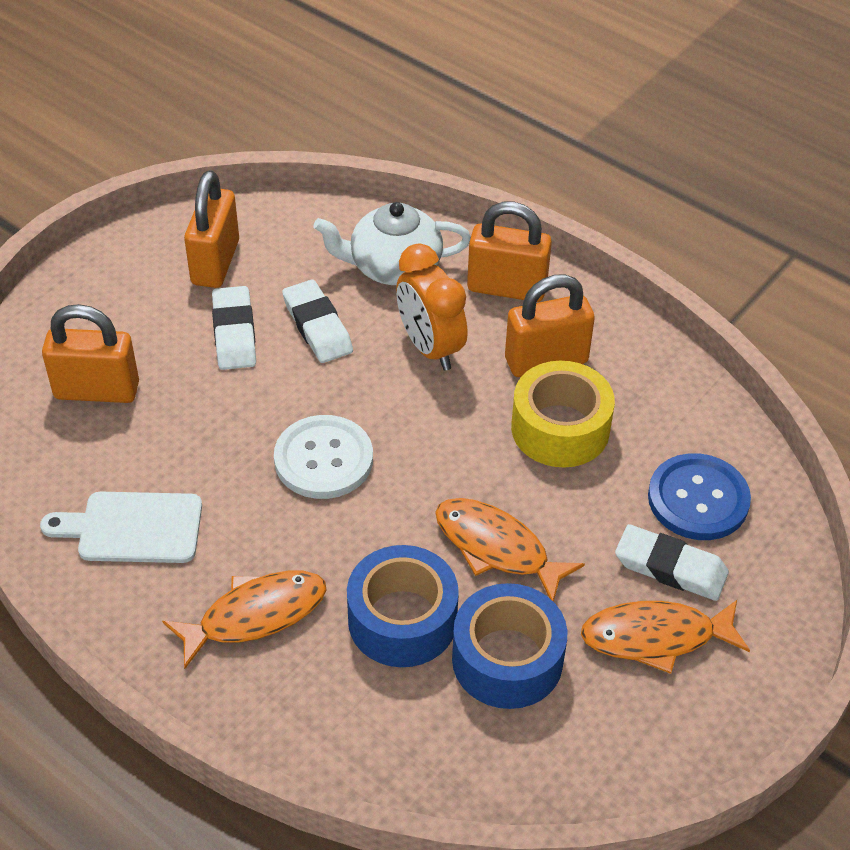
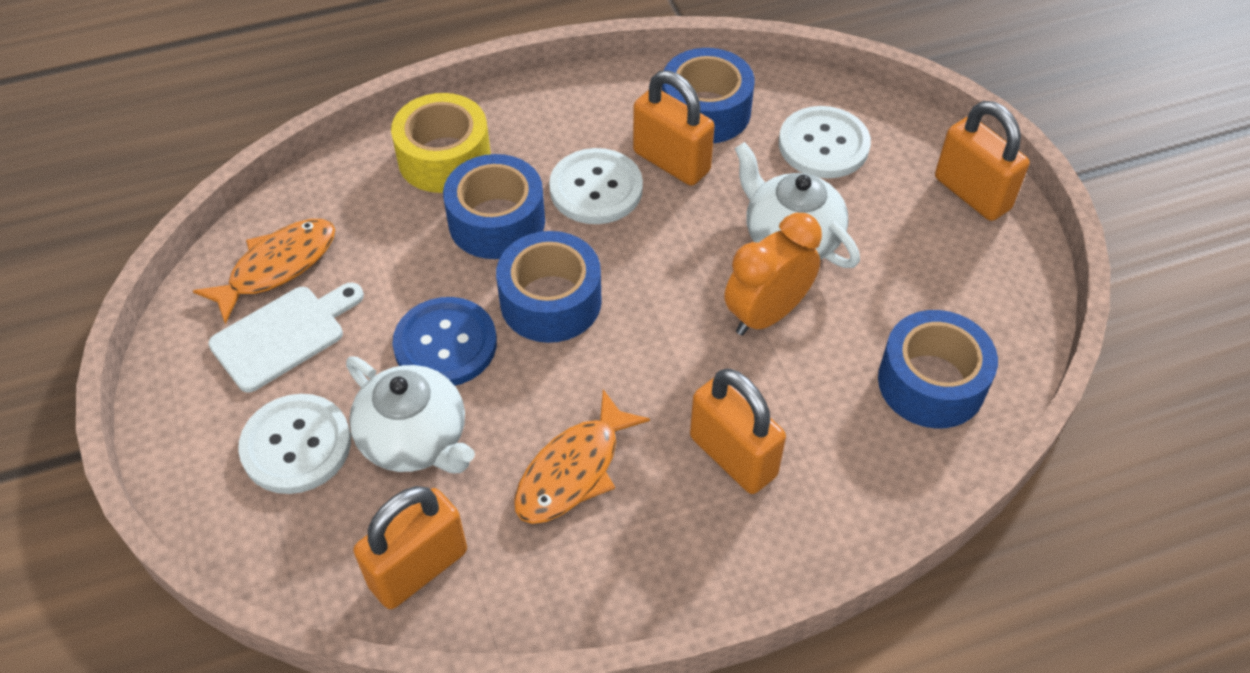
blue tape: [347,545,459,667] [452,583,567,709] = 2 -> [443,154,545,259] [496,231,602,343] [662,48,754,143] [878,310,998,428] = 4
orange fish: [162,571,327,669] [435,498,585,602] [581,600,750,674] = 3 -> [193,219,335,324] [514,389,650,524] = 2
white button: [274,415,373,499] = 1 -> [238,394,351,494] [549,148,643,224] [779,106,871,178] = 3
white eraser: [212,286,256,370] [282,280,353,363] [615,524,729,601] = 3 -> none = 0
white teapot: [313,202,471,285] = 1 -> [346,357,475,473] [734,142,860,268] = 2

